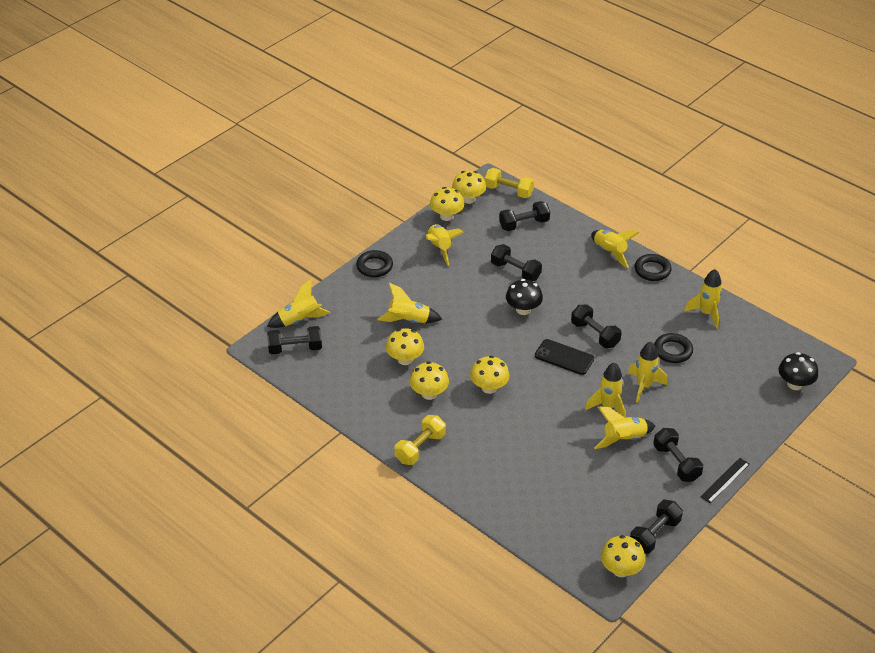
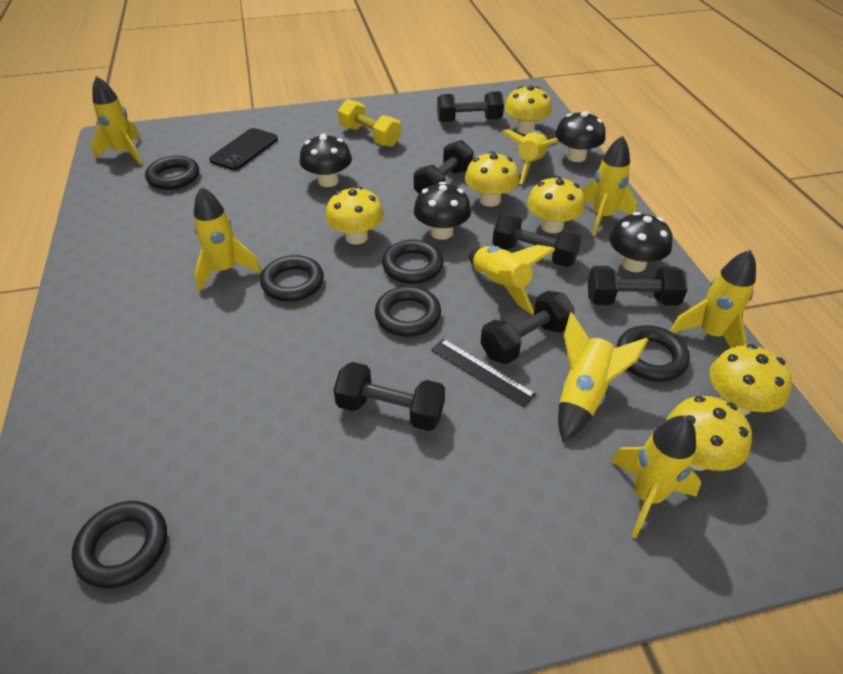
black mushroom: [506,279,543,315] [779,352,818,390] = 2 -> [299,134,352,187] [414,182,471,240] [555,111,606,162] [609,212,673,272] = 4
black ring: [356,250,393,277] [635,254,672,281] [654,333,693,363] = 3 -> [72,501,167,588] [145,155,199,190] [260,255,324,302] [375,286,441,337] [382,240,443,284] [617,325,690,382] = 6
yellow dumbbell: [395,415,446,465] [485,168,534,198] = 2 -> [338,99,401,147] = 1

